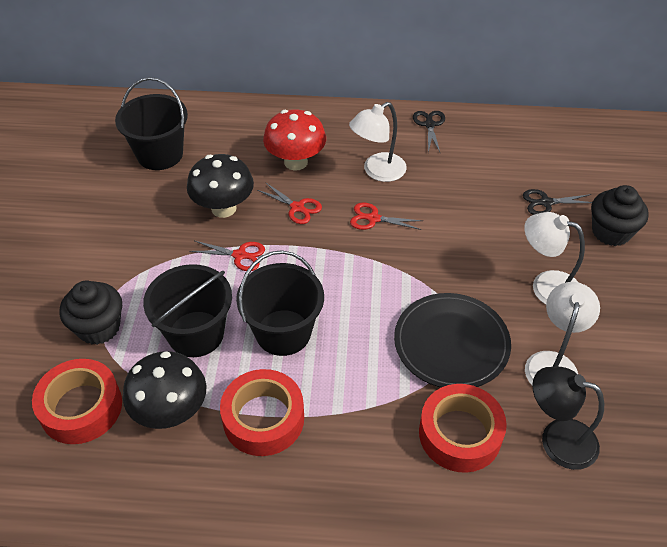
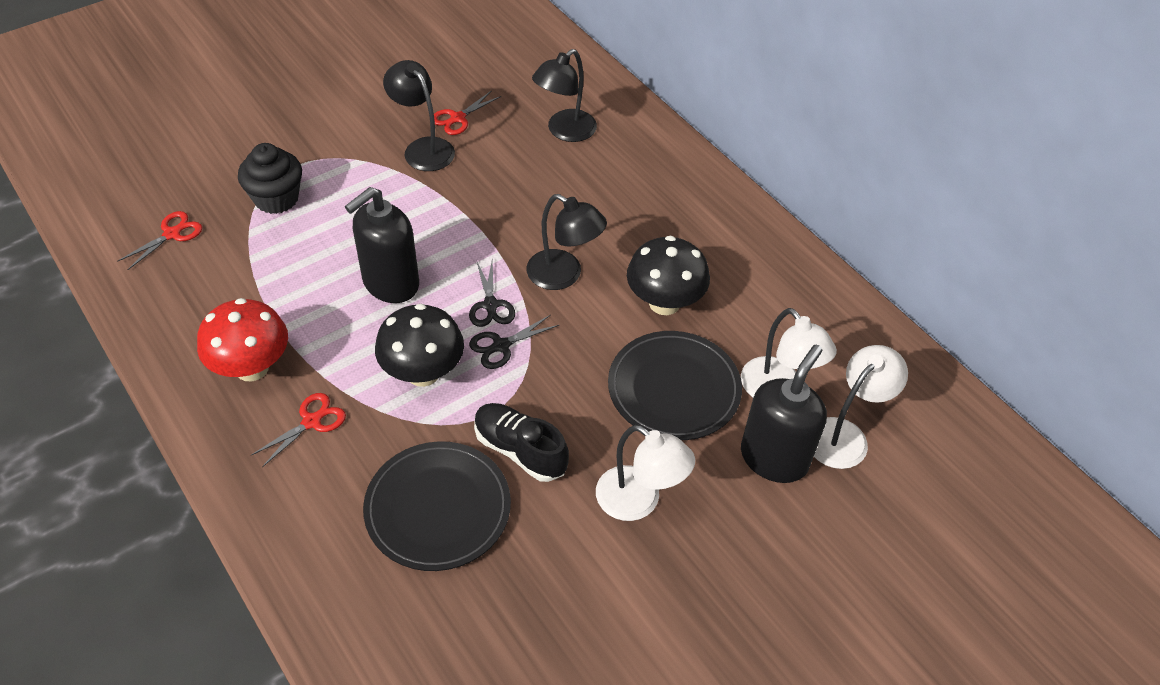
black bucket: [115,77,188,170] [143,264,232,357] [236,250,324,356] = 3 -> none = 0
black cupcake: [60,281,122,345] [591,185,649,246] = 2 -> [238,143,302,214] = 1
black lamp: [532,367,604,470] = 1 -> [383,60,455,171] [527,194,607,290] [532,49,597,142] = 3
black plate: [394,293,511,388] = 1 -> [363,441,511,571] [608,331,742,440] = 2
black shoe: none = 0 -> [474,403,569,482] = 1
black soap dispenser: none = 0 -> [345,187,419,303] [741,344,827,483] = 2
red tape: [32,359,122,444] [220,369,304,456] [419,384,507,473] = 3 -> none = 0

